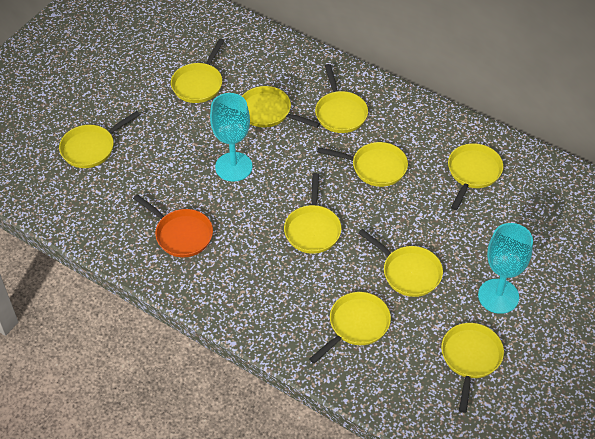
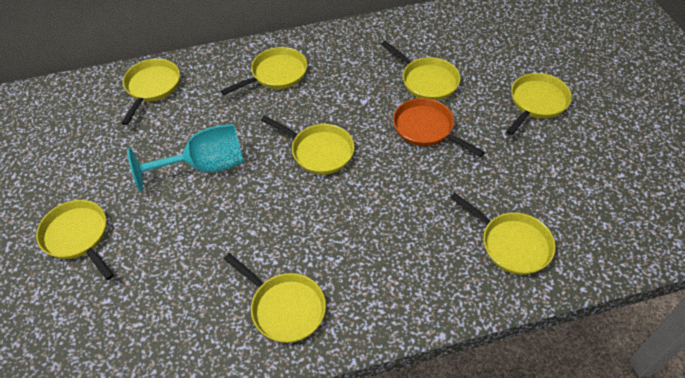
turquoise goblet: [210,93,252,182] [478,223,533,314] = 2 -> [127,124,244,191] = 1
yellow pan: [59,111,140,168] [171,39,224,103] [242,86,320,128] [284,173,341,254] [309,292,391,364] [315,64,368,133] [317,142,408,187] [358,229,443,297] [441,323,504,413] [448,143,503,210] = 10 -> [36,200,114,280] [121,59,180,125] [221,47,307,95] [224,253,326,343] [261,116,354,175] [381,41,461,101] [450,193,556,275] [506,73,572,135] = 8

